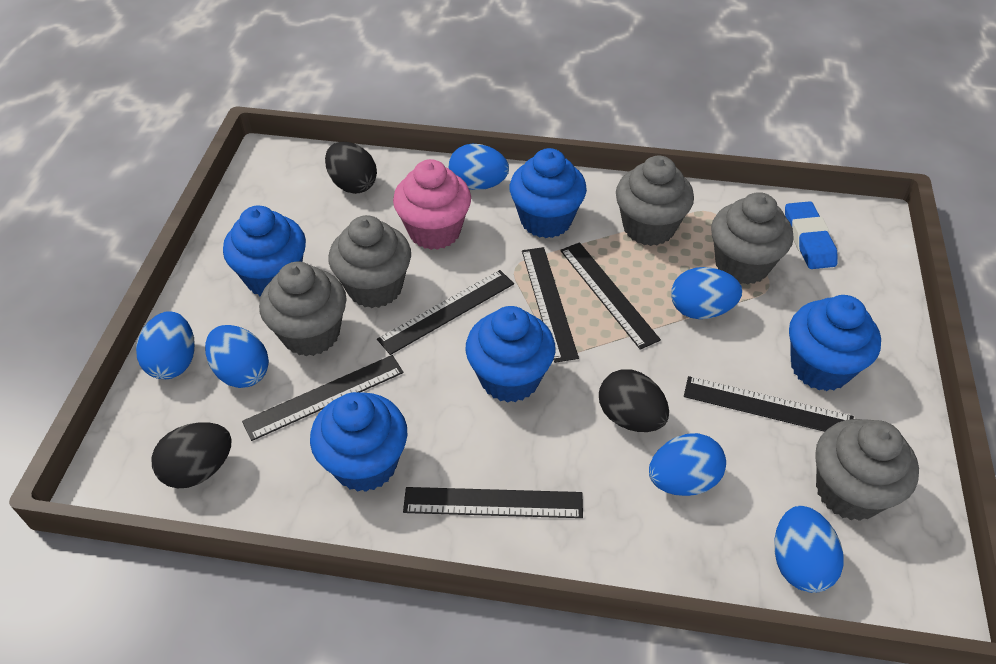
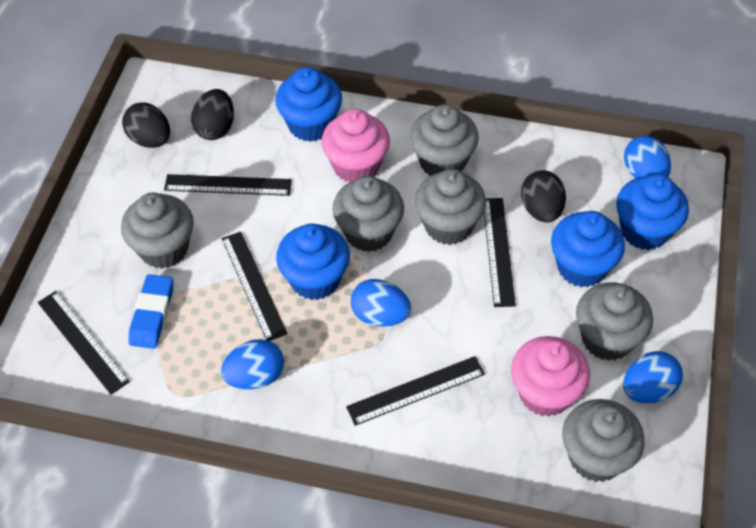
black ruler: [242,355,404,441] [377,270,514,355] [403,487,583,518] [522,247,579,363] [560,242,661,350] [684,376,854,432] = 6 -> [38,291,130,395] [164,174,292,196] [222,232,288,341] [346,356,485,426] [484,198,516,307] = 5
blue cupcake: [223,206,306,297] [310,392,407,492] [465,306,556,403] [510,148,587,238] [789,295,881,391] = 5 -> [275,67,342,142] [276,224,350,300] [551,211,625,287] [616,174,689,250] = 4
blue egg: [136,311,195,379] [205,325,269,388] [449,144,509,190] [649,433,726,496] [671,267,742,319] [774,506,843,593] = 6 -> [221,339,284,389] [351,279,411,327] [623,351,683,403] [624,135,671,178] = 4
grey cupcake: [259,262,346,356] [329,215,411,308] [616,156,694,246] [711,192,793,285] [815,419,919,521] = 5 -> [121,192,194,269] [332,176,404,252] [410,104,479,176] [415,169,486,245] [562,399,645,482] [576,282,653,361] = 6
pink cupcake: [393,159,471,250] = 1 -> [321,109,390,182] [511,336,590,417] = 2

